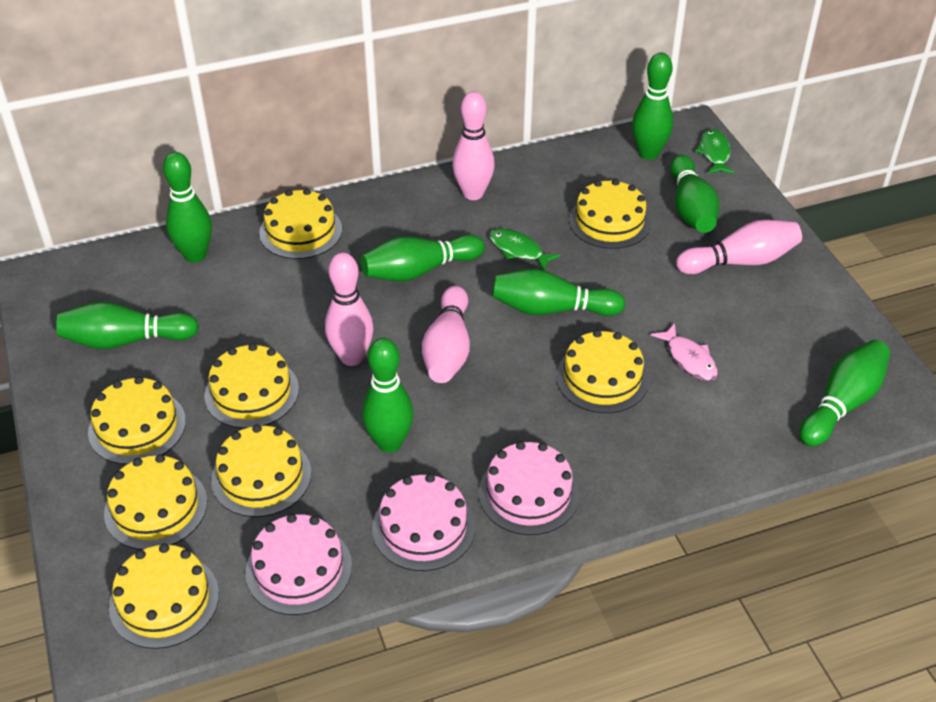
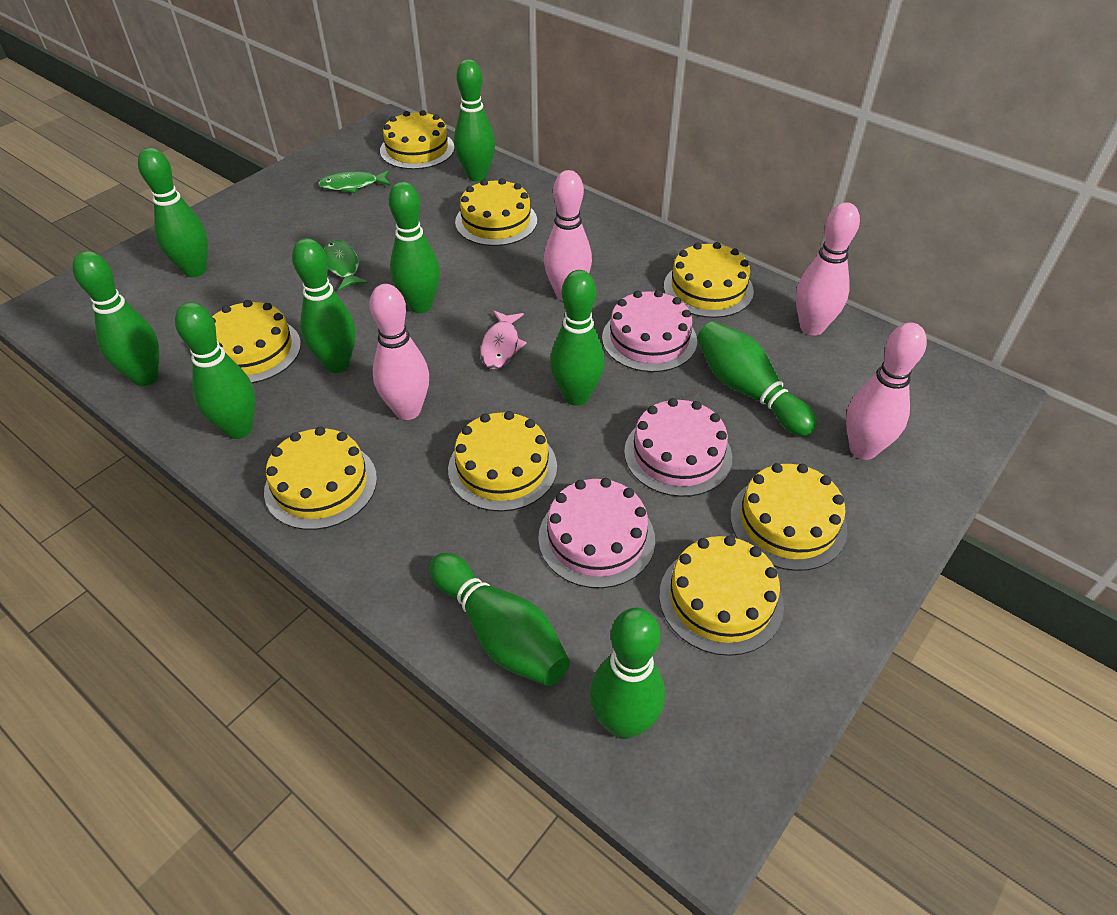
green bowling pin: [56,302,199,349] [163,152,212,263] [361,235,485,281] [362,338,414,453] [492,269,625,316] [632,53,673,160] [670,155,719,233] [799,340,890,447] = 8 -> [73,251,159,386] [138,148,208,277] [175,302,256,439] [292,238,356,373] [389,181,440,313] [429,553,570,686] [454,59,495,181] [550,270,605,406] [590,608,665,739] [697,321,817,436] = 10

